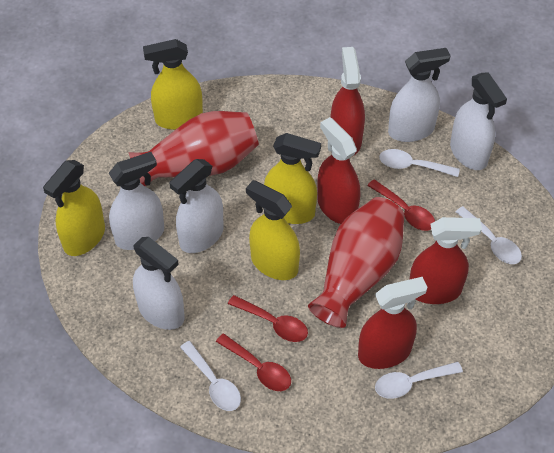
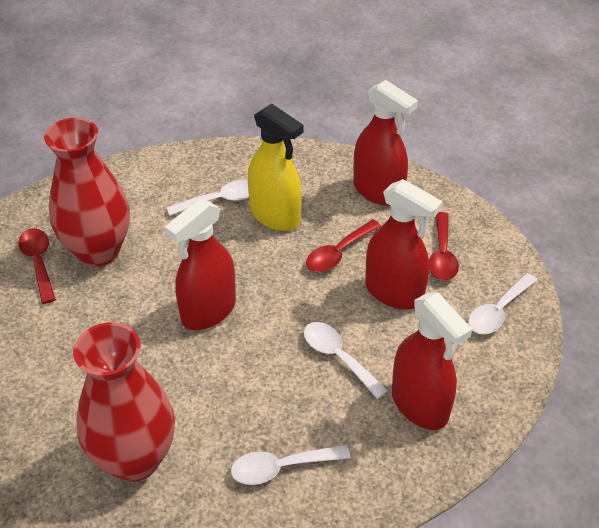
white spray bottle: [109,152,164,250] [133,237,185,330] [170,159,224,253] [388,48,451,142] [450,73,507,170] = 5 -> none = 0
yellow spray bottle: [43,160,105,256] [143,39,203,130] [246,180,300,280] [264,133,321,224] = 4 -> [248,104,304,231] = 1

